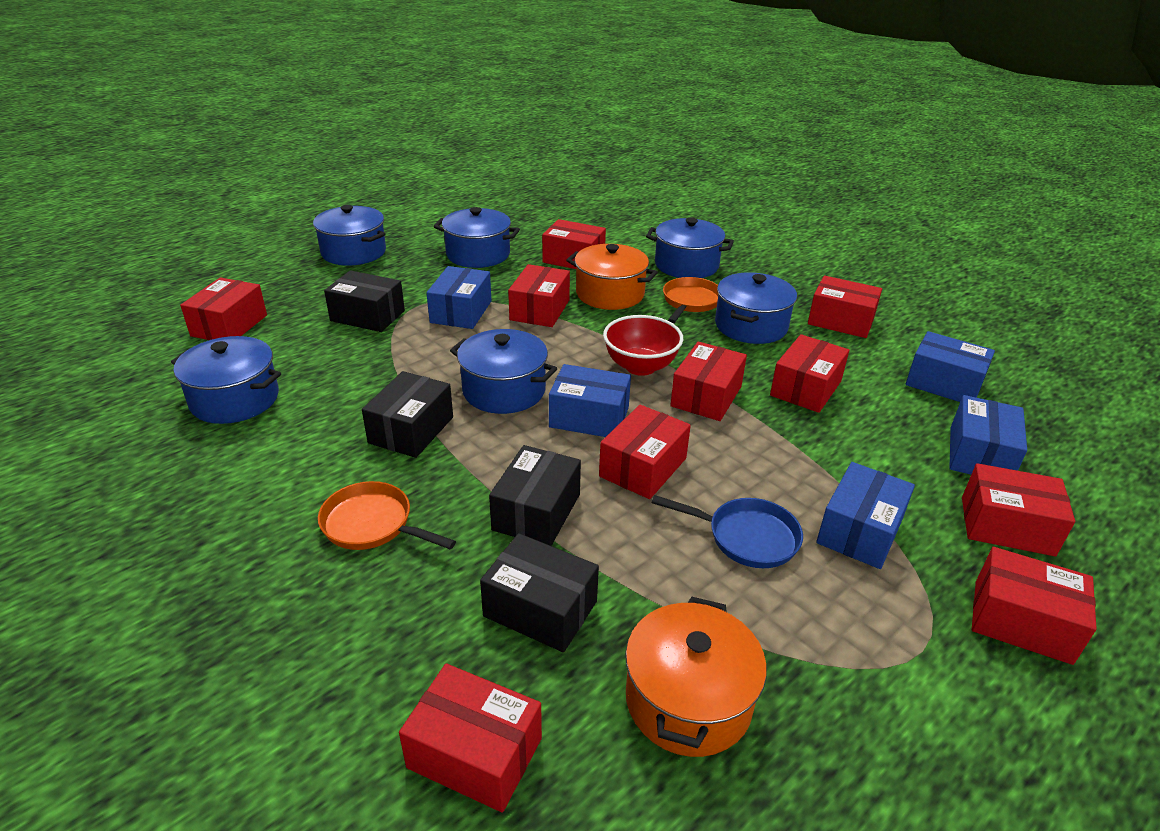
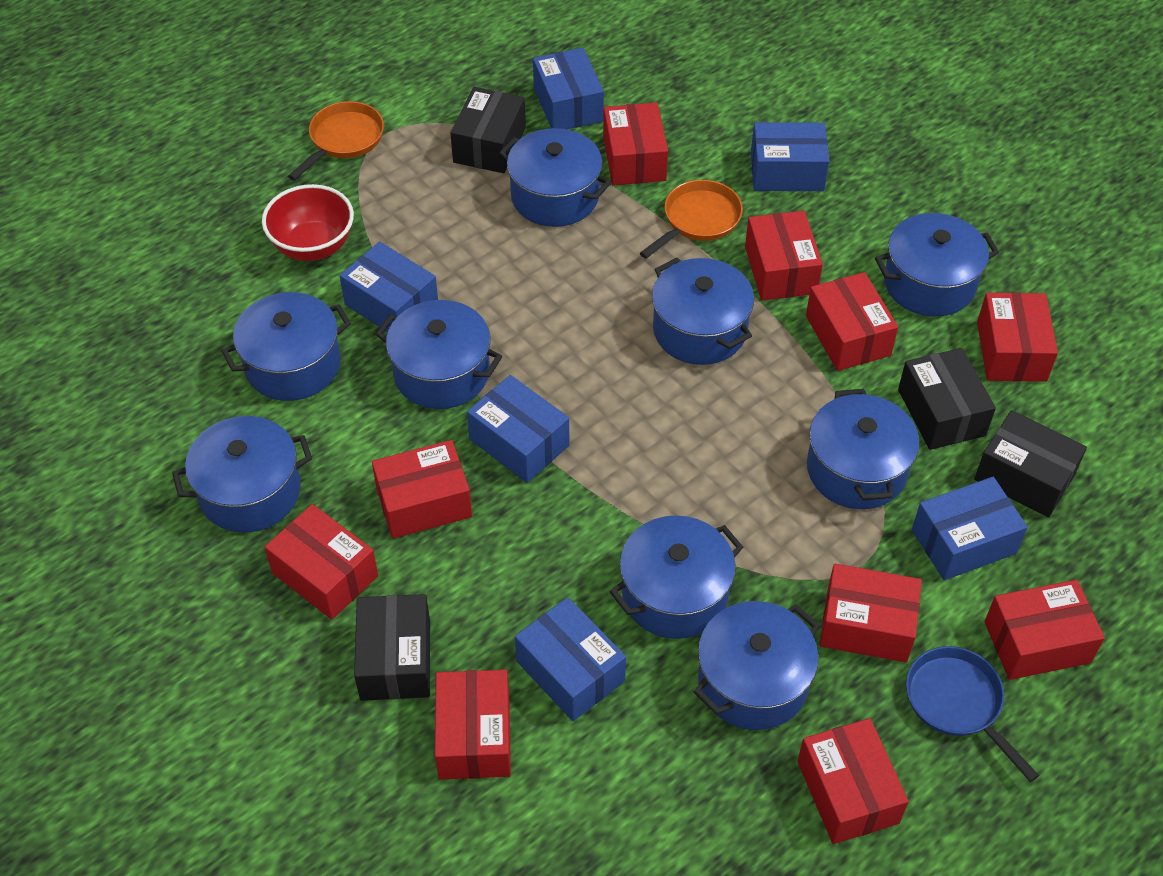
blue box: [426,266,492,329] [549,364,631,437] [816,462,915,569] [906,331,995,402] [949,395,1027,475] = 5 -> [340,242,438,332] [467,375,569,483] [515,597,626,721] [533,48,604,129] [751,122,829,191] [912,477,1028,580] = 6
blue pot: [171,336,281,424] [313,205,386,266] [434,207,520,268] [450,329,557,414] [646,218,734,278] [715,272,797,344] = 6 -> [172,416,312,533] [222,292,351,401] [376,300,502,409] [499,128,611,227] [610,515,743,639] [652,257,754,365] [694,601,820,730] [807,389,919,509] [875,213,999,317] = 9
orange pot: [566,244,658,310] [625,596,767,757] = 2 -> none = 0

